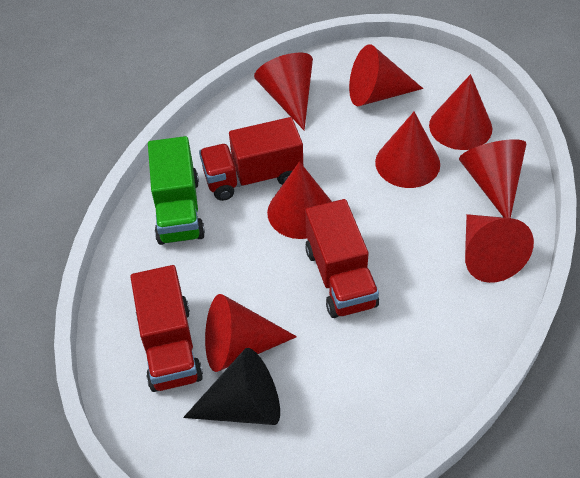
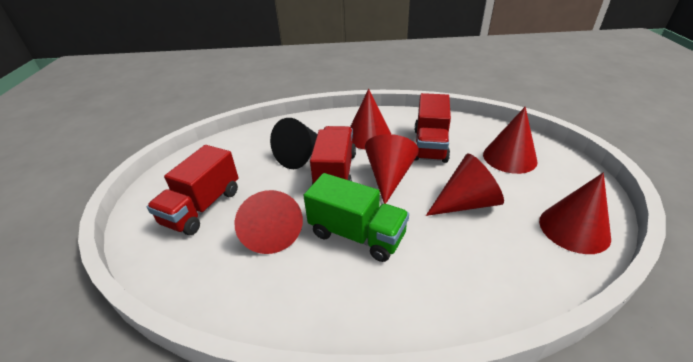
red cone: [205,294,297,372] [254,53,313,130] [267,161,332,239] [349,44,423,106] [375,112,440,188] [429,74,492,150] [459,139,527,218] [465,214,534,283] = 8 -> [235,190,303,254] [350,89,391,149] [365,134,419,204] [426,154,504,216] [483,107,538,174] [539,173,611,254] = 6

